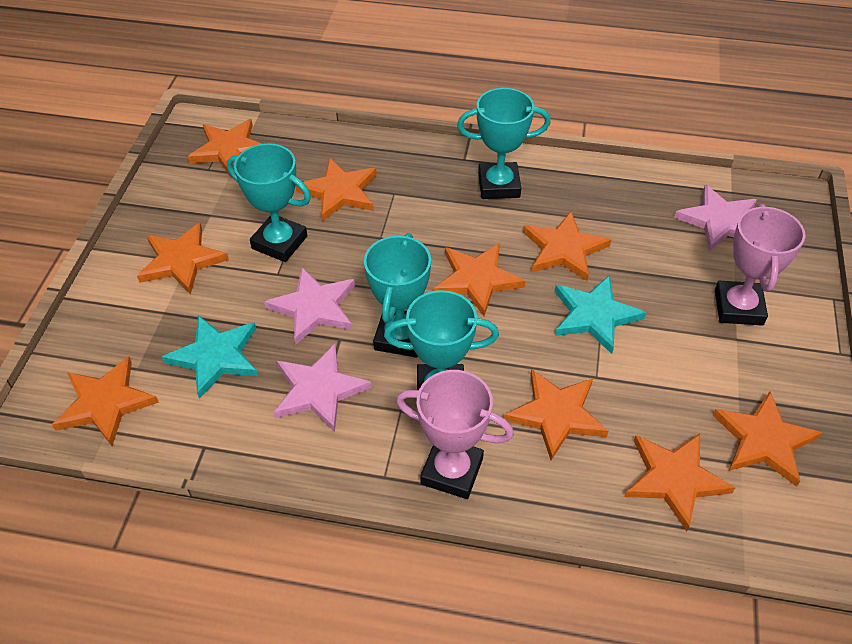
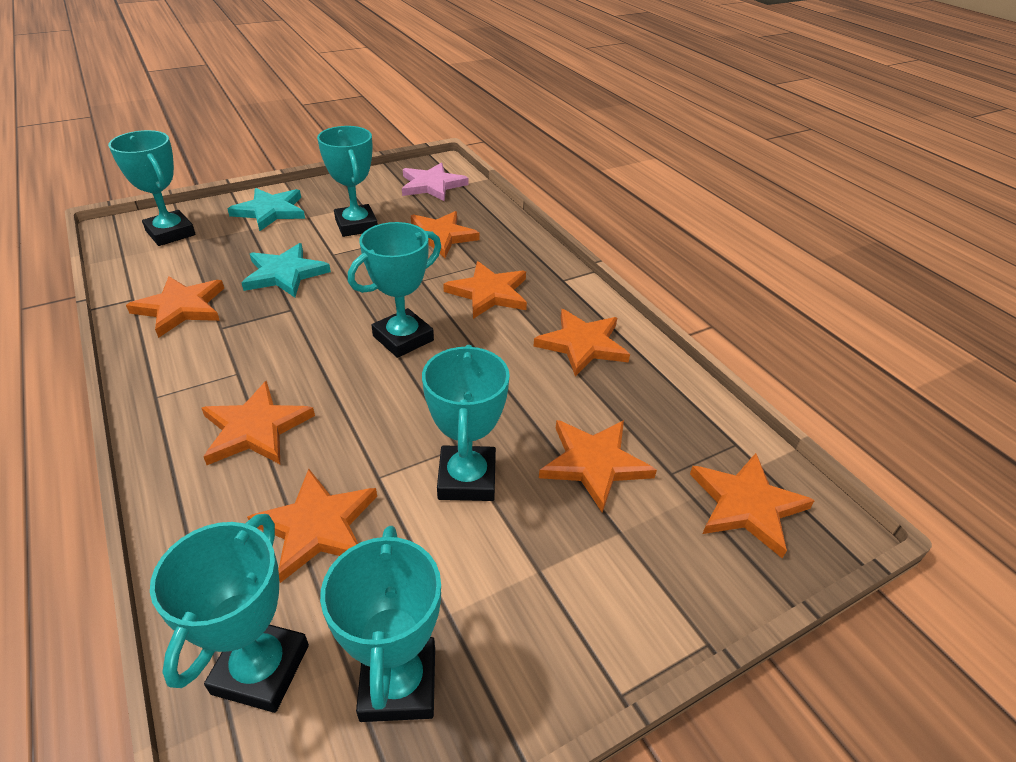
orange star: [52,356,159,446] [137,222,229,294] [188,119,262,178] [295,157,377,221] [434,243,525,316] [504,369,608,460] [523,211,611,281] [624,434,735,531] [713,391,822,487] = 9 -> [126,276,224,338] [201,381,315,465] [247,469,377,583] [411,211,479,258] [443,261,527,319] [534,309,630,377] [539,420,657,512] [690,453,815,559] = 8
pink star: [264,267,355,345] [273,344,372,432] [674,184,757,251] = 3 -> [402,163,469,202] = 1
pink trophy: [396,370,514,499] [715,204,805,326] = 2 -> none = 0
turquoise trophy: [227,143,311,262] [364,233,431,358] [384,290,499,390] [457,88,551,199] = 4 -> [108,130,196,246] [150,514,309,713] [317,126,378,237] [320,526,441,722] [348,222,441,358] [422,345,510,501] = 6

